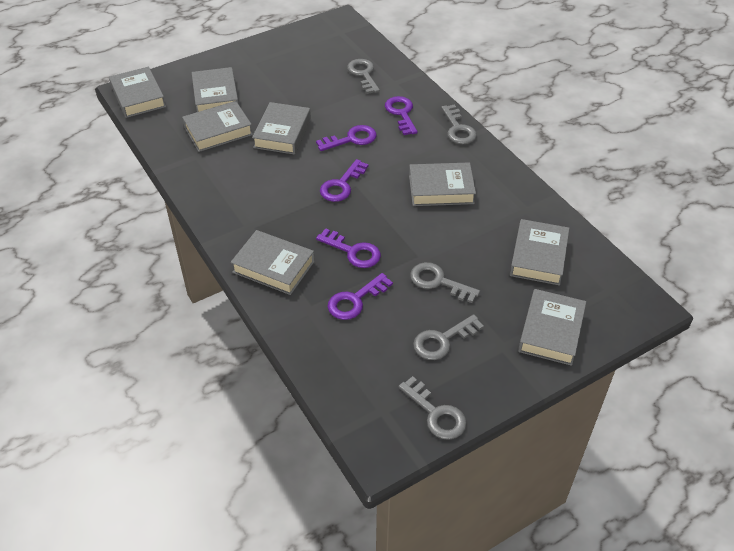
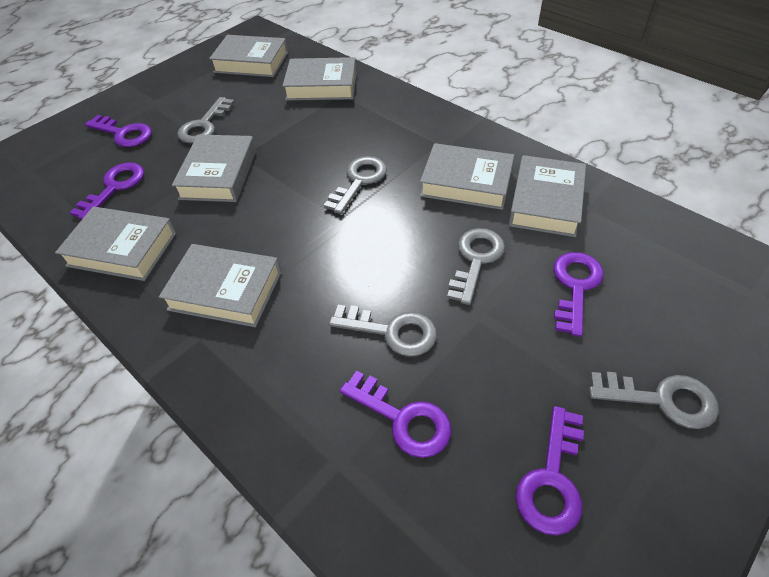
grey book: [109,67,166,118] [182,101,253,152] [192,67,239,112] [231,230,315,295] [252,102,311,155] [409,163,476,206] [510,219,569,285] [518,289,586,366] = 8 -> [55,206,176,281] [159,244,282,327] [172,135,256,202] [209,35,288,77] [282,57,357,101] [420,143,514,210] [509,155,586,237] = 7

